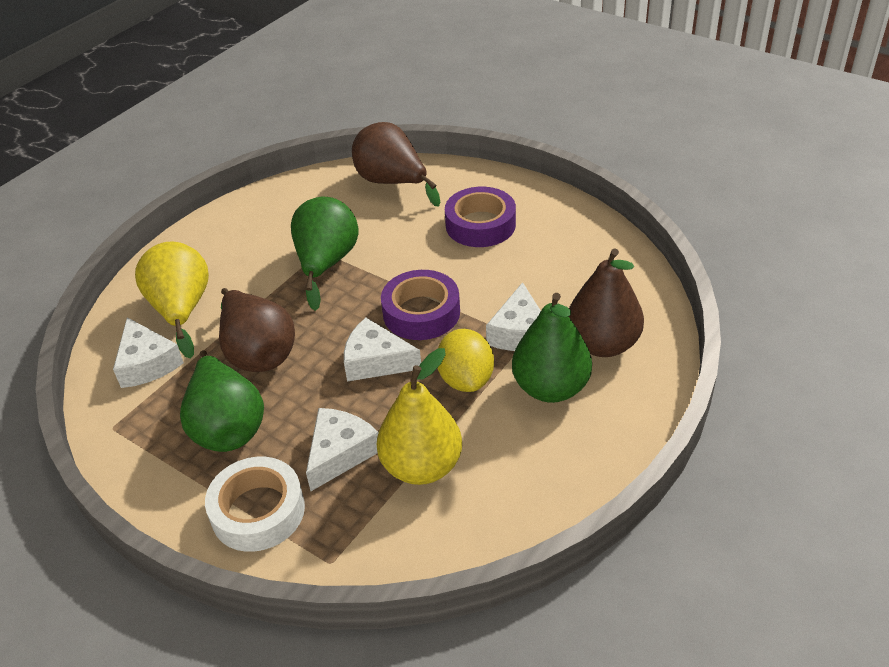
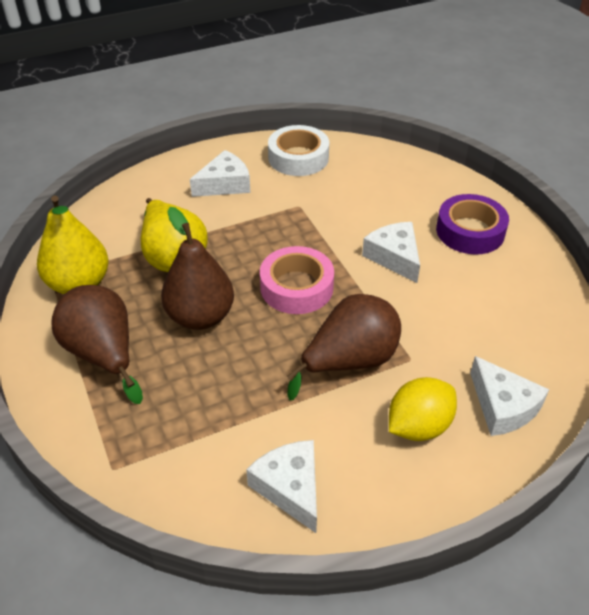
green pear: [180,350,264,452] [291,197,359,311] [512,293,592,403] = 3 -> none = 0
pink tape: none = 0 -> [260,246,334,314] = 1
purple tape: [381,270,460,340] [445,187,516,247] = 2 -> [436,194,509,254] = 1

